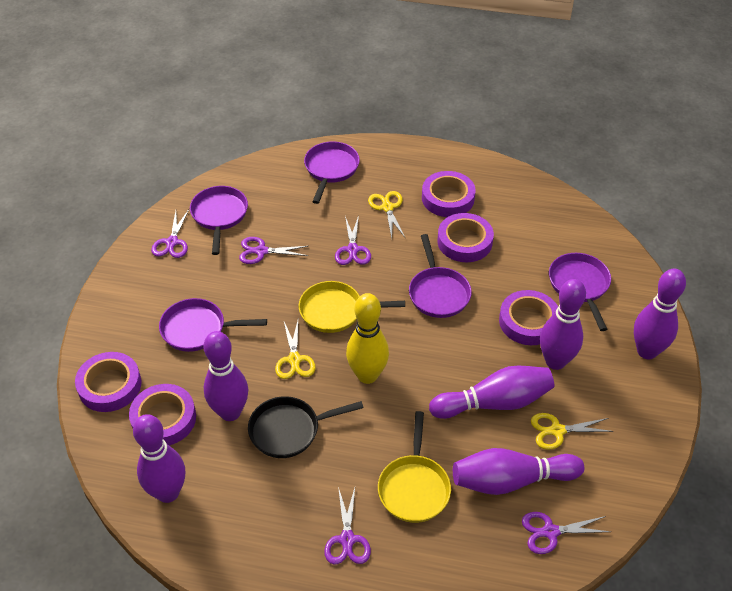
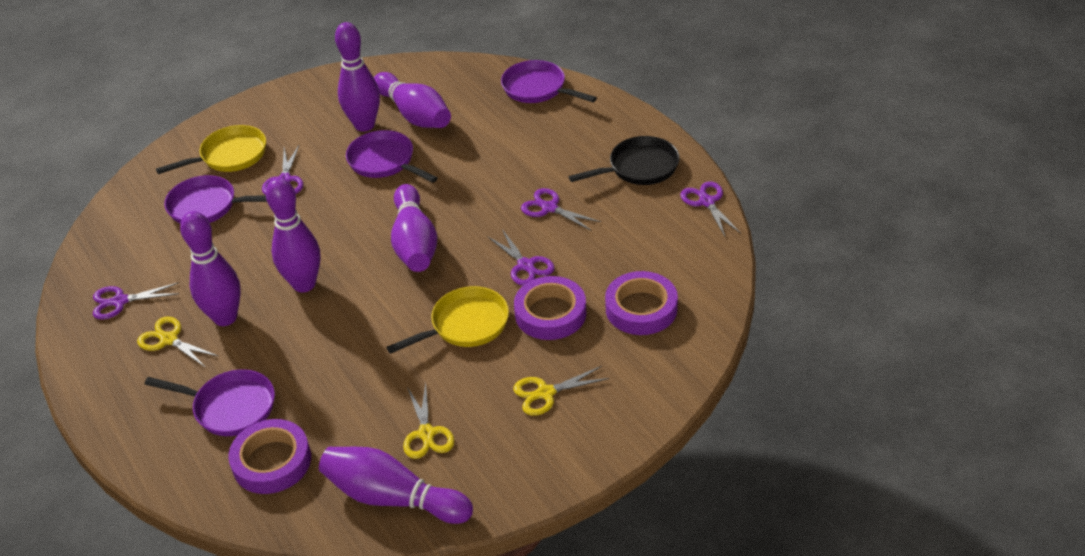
purple pan: [159,298,267,352] [190,186,248,255] [304,141,360,204] [409,234,472,318] [549,253,611,331] = 5 -> [145,369,275,436] [164,175,267,223] [346,130,438,183] [501,60,597,103] = 4
purple tape: [75,352,141,412] [129,384,196,445] [422,171,476,217] [437,213,494,262] [499,290,558,345] = 5 -> [228,419,311,494] [514,276,586,340] [605,271,678,335] = 3
yellow bowling pin: [346,293,389,384] = 1 -> none = 0

